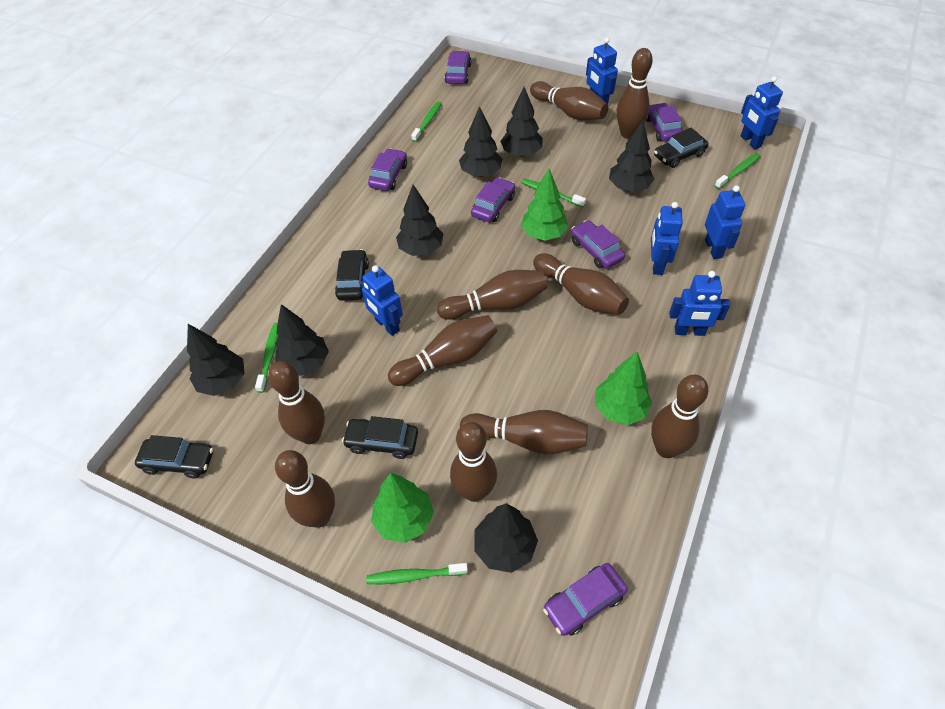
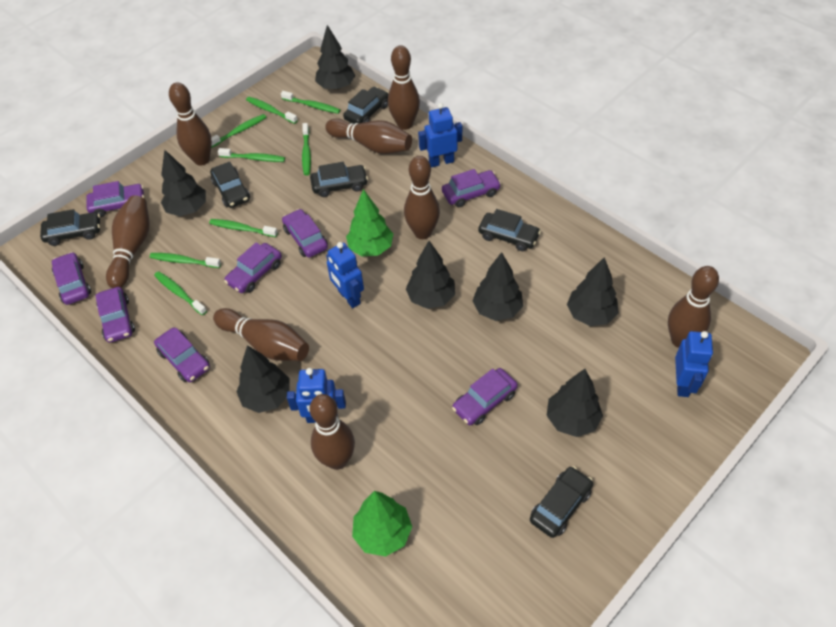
black car: [135,435,213,478] [335,249,369,301] [342,416,418,459] [654,128,708,168] = 4 -> [40,209,100,246] [210,161,250,208] [310,162,368,197] [343,87,389,124] [478,209,541,251] [530,466,593,538] = 6
blue robot: [361,265,403,336] [586,37,618,104] [651,202,683,275] [669,271,730,336] [705,185,746,259] [741,76,783,149] = 6 -> [287,368,346,423] [326,242,364,308] [418,103,462,167] [675,331,713,397] = 4
brown bowling pin: [268,361,325,444] [275,450,335,528] [388,315,497,386] [437,270,547,320] [450,422,497,502] [460,410,588,454] [530,81,608,120] [533,253,629,315] [617,48,653,139] [651,375,708,458] = 10 -> [106,195,150,288] [169,82,212,166] [213,308,309,361] [310,394,355,470] [325,118,412,154] [388,45,420,130] [404,156,440,239] [668,266,719,348] = 8
green toothbrush: [255,323,278,393] [366,563,468,584] [411,101,442,142] [521,179,586,207] [715,153,760,189] = 5 -> [150,253,221,268] [154,271,207,315] [209,219,278,237] [211,114,266,148] [218,148,285,162] [246,97,298,124] [281,91,340,114] [302,123,311,176] = 8
green tree: [371,473,434,543] [521,169,568,241] [595,352,652,425] = 3 -> [346,189,393,256] [352,491,412,557] = 2
purple car: [368,148,407,191] [445,51,471,84] [471,177,515,222] [543,563,628,636] [571,220,625,269] [646,103,683,142] = 6 -> [52,252,91,305] [86,181,144,217] [95,287,135,343] [154,328,210,382] [224,242,282,293] [282,209,328,257] [442,169,501,207] [452,368,518,425] = 8

